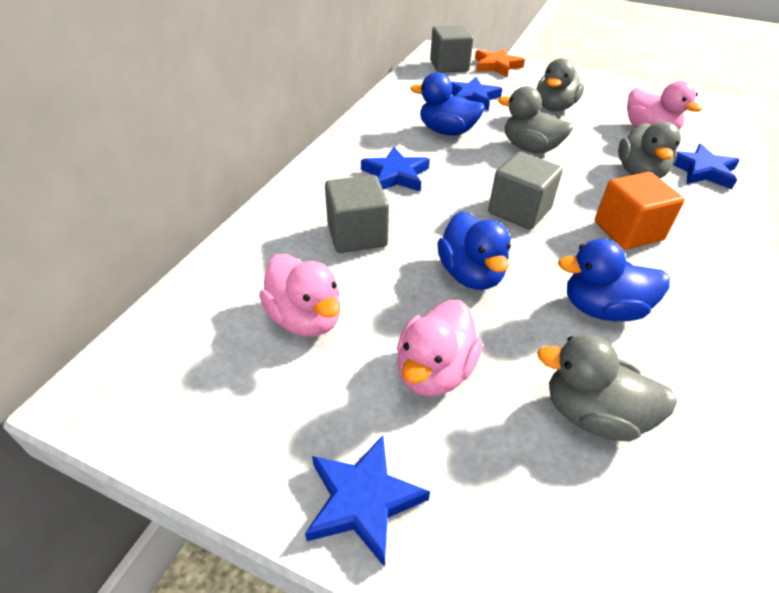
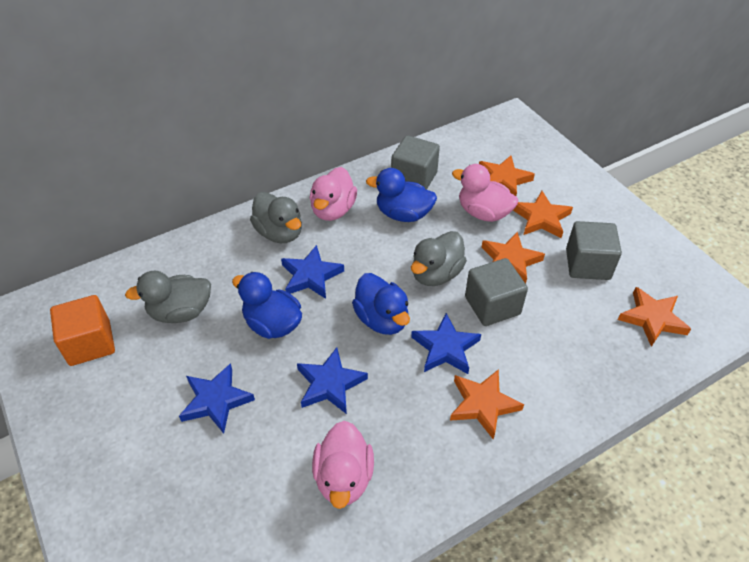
grey duck: [498,86,573,153] [536,58,584,111] [537,335,677,442] [618,121,681,178] = 4 -> [125,271,211,323] [250,192,302,243] [411,231,467,286] = 3
orange star: [475,48,525,77] = 1 -> [450,369,524,440] [479,156,535,196] [482,232,545,284] [513,191,573,238] [618,287,691,347] = 5

